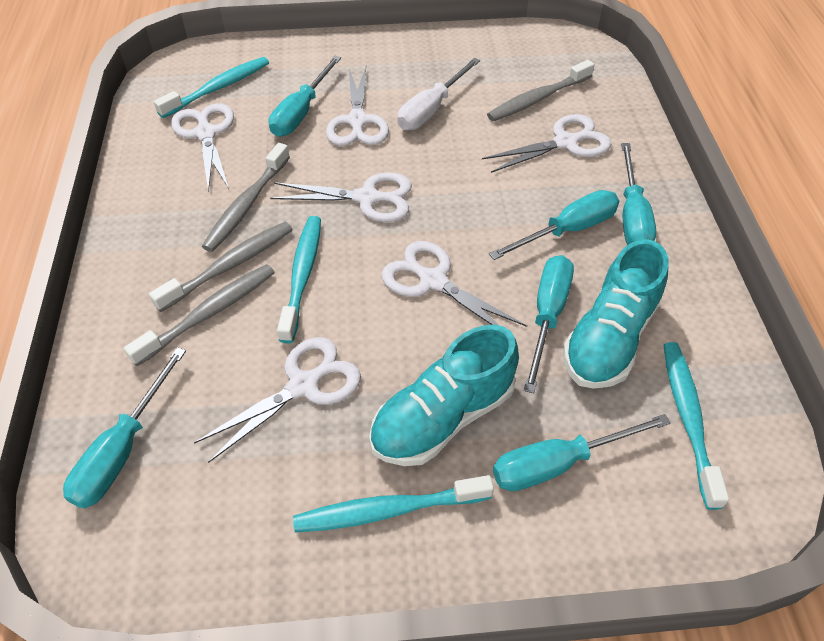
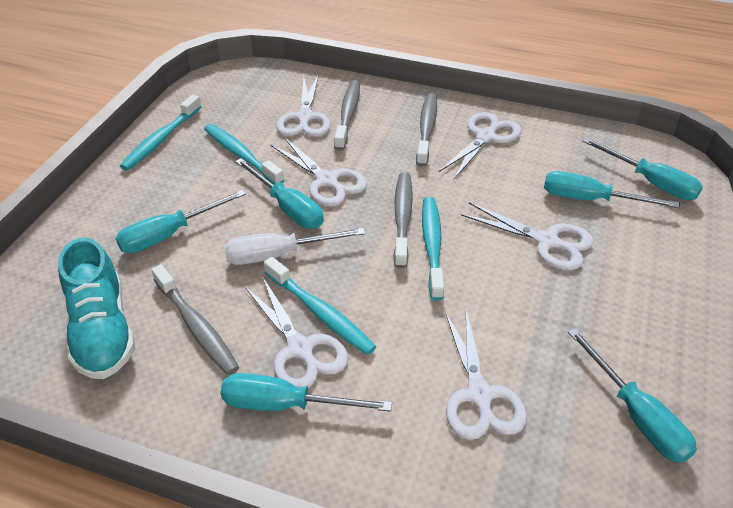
turquoise shoe: [369,325,519,466] [563,239,668,389] = 2 -> [58,237,135,379] = 1

